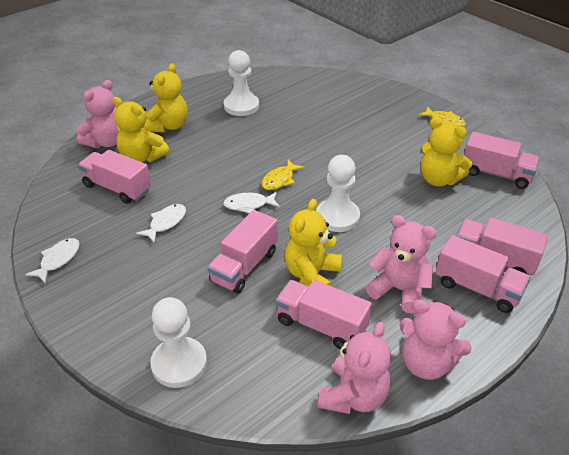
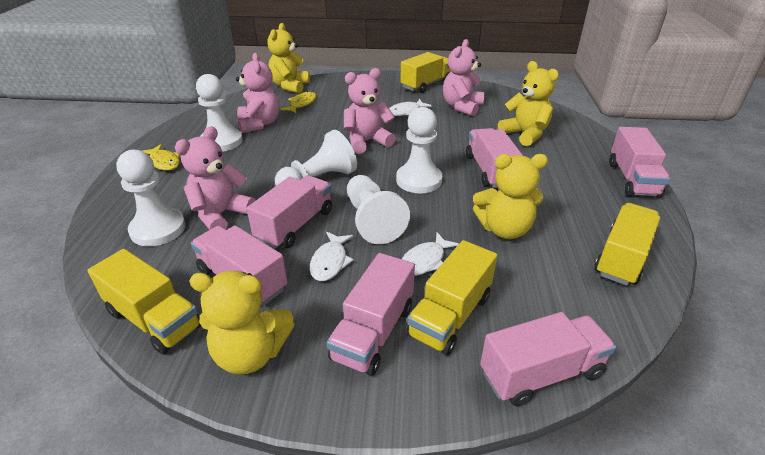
white pawn: [150,297,207,388] [224,50,259,116] [316,155,360,232] = 3 -> [116,150,186,246] [196,74,243,152] [275,130,357,186] [347,175,410,244] [396,107,442,193] = 5
yellow truck: none = 0 -> [87,249,201,354] [400,52,451,93] [406,240,498,356] [594,203,660,286] = 4

